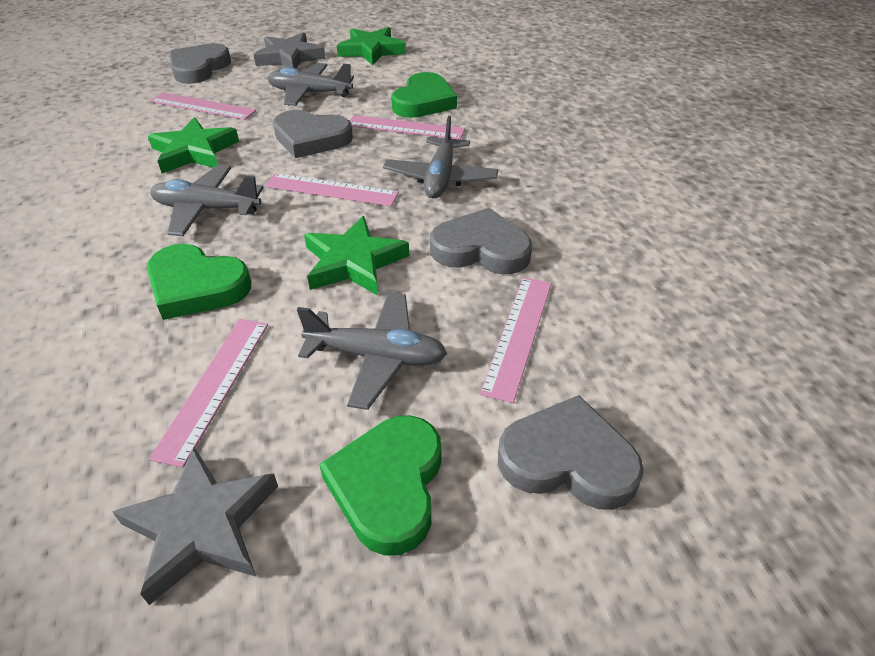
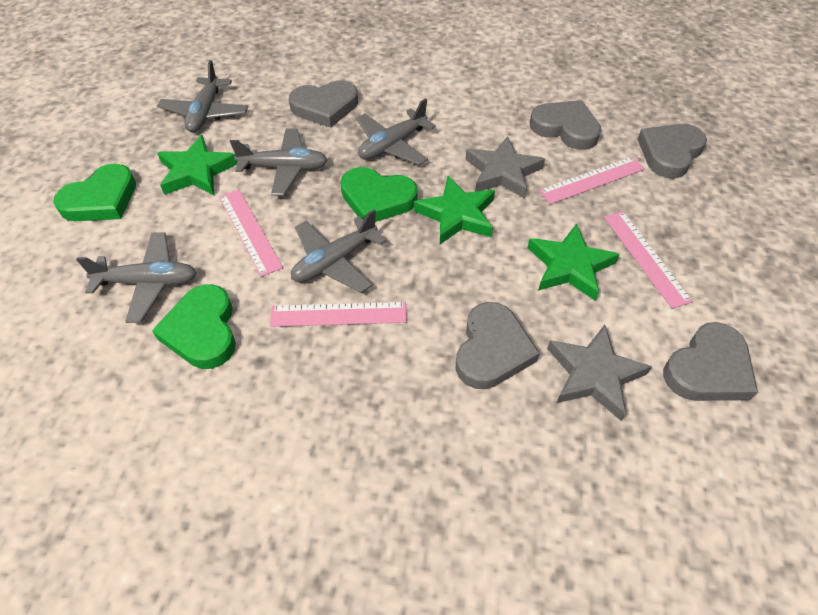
grey heart: [169,43,231,84] [273,110,353,158] [430,208,532,274] [498,395,644,510] = 4 -> [289,80,358,128] [456,302,540,389] [529,100,601,150] [637,124,707,178] [663,322,758,401] = 5
grey plane: [150,165,264,236] [267,63,354,106] [297,292,447,410] [383,116,498,198] = 4 -> [76,232,196,323] [157,60,249,132] [230,128,328,196] [291,209,386,293] [356,98,436,165] = 5
pink ruler: [149,319,268,468] [150,92,256,120] [265,173,399,206] [350,115,465,140] [480,277,552,403] = 5 -> [219,189,283,277] [270,302,407,327] [539,157,645,204] [604,211,693,309] = 4

